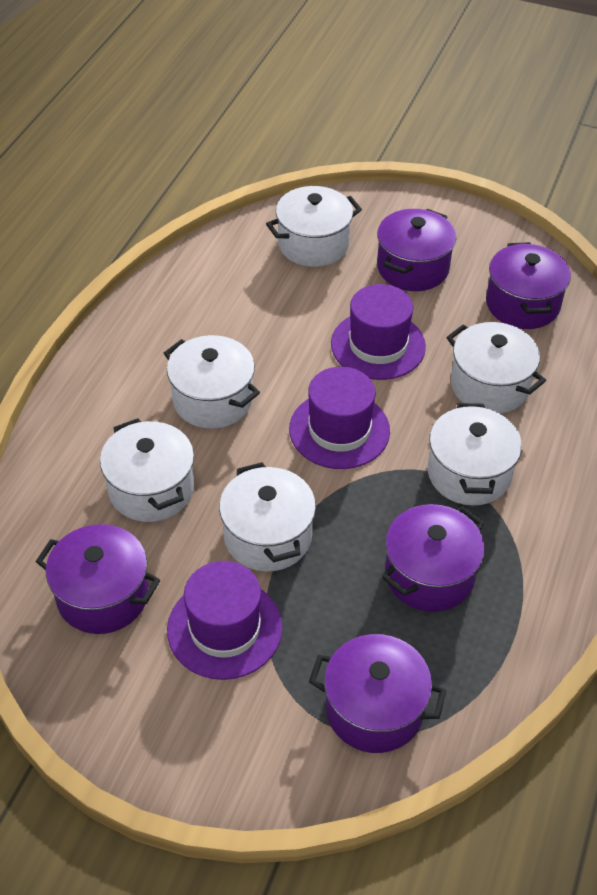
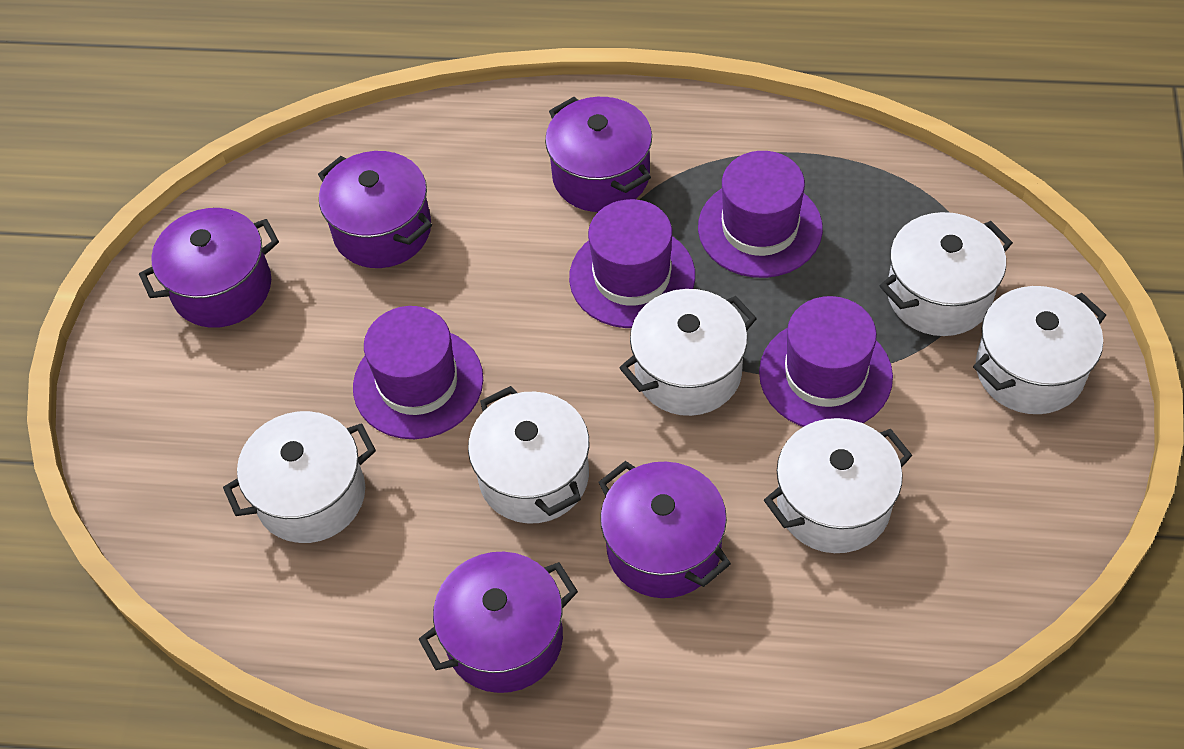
purple hat: [167,561,283,680] [289,367,390,469] [331,284,426,380] = 3 -> [353,306,483,439] [569,199,695,328] [698,151,823,278] [759,296,893,427] = 4

